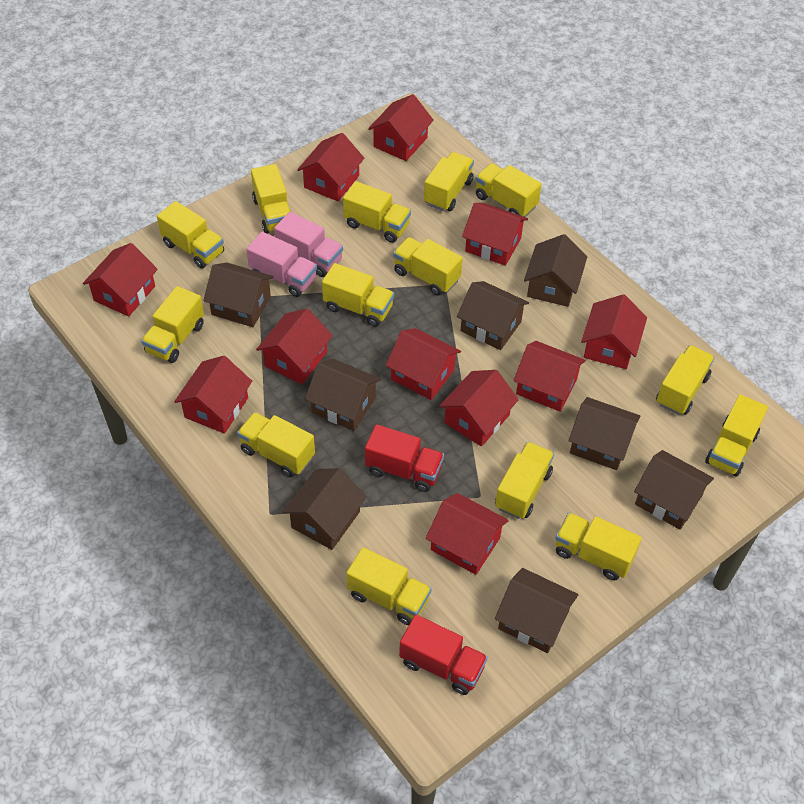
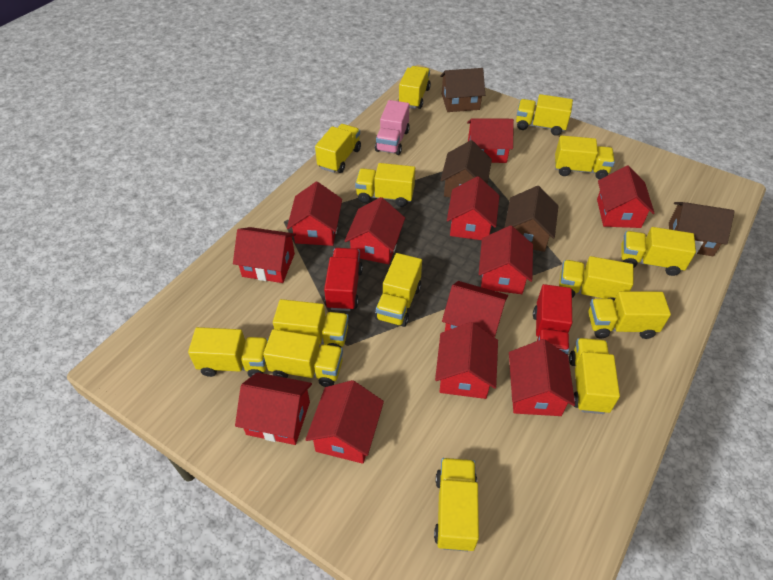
brown house: [203,263,274,327] [283,468,367,550] [305,359,381,431] [457,281,529,350] [495,568,578,653] [524,234,587,307] [568,397,640,470] [634,450,714,530] = 8 -> [440,68,485,112] [440,140,492,198] [504,186,558,252] [669,202,735,257] = 4
pink truck: [246,232,317,297] [274,212,343,277] = 2 -> [375,100,410,155] = 1
red house: [83,243,158,317] [174,356,252,434] [256,308,333,384] [297,133,364,201] [368,94,434,161] [386,328,461,400] [426,493,509,575] [439,370,518,447] [462,203,528,266] [514,341,586,412] [581,294,647,369] = 11 -> [233,227,296,283] [235,372,312,445] [287,182,342,246] [305,380,384,464] [345,197,405,264] [435,322,498,399] [442,281,508,337] [447,176,500,240] [467,118,514,163] [479,225,533,294] [509,339,575,416] [597,166,654,228] = 12

